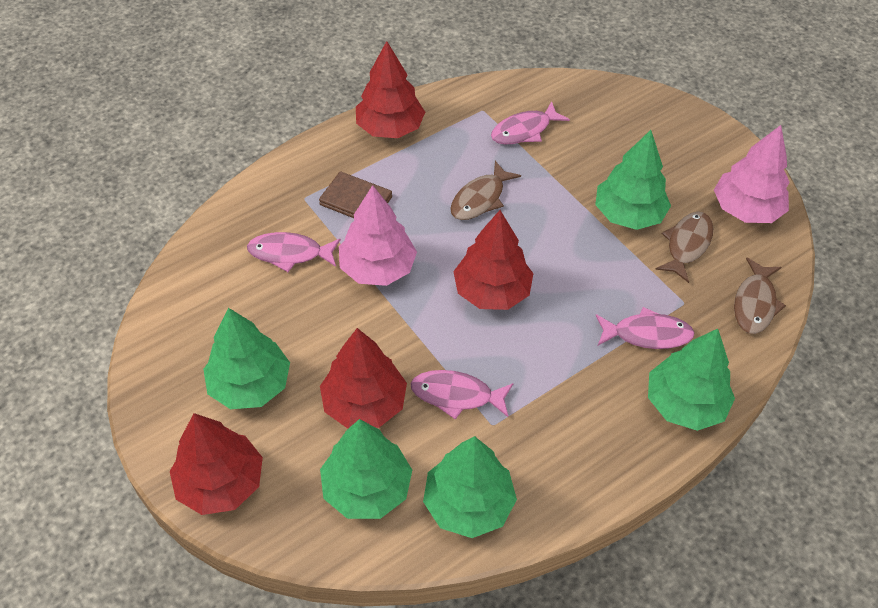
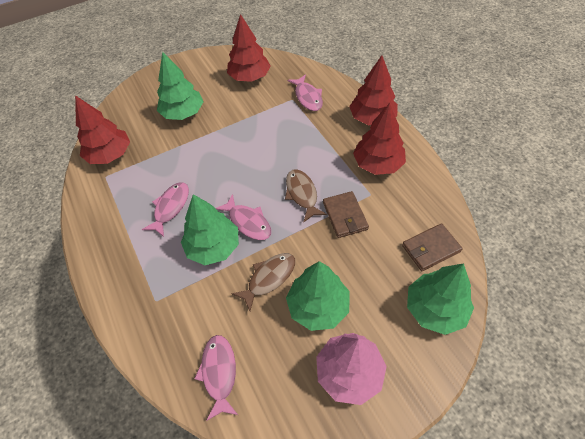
brown fish: [450,161,521,220] [655,212,714,283] [734,258,786,334] = 3 -> [231,253,295,311] [285,169,327,223] = 2
brown wallet: [319,171,392,218] = 1 -> [323,191,369,238] [402,223,463,271] = 2
green tree: [203,308,290,409] [320,419,412,519] [423,436,517,538] [595,130,671,230] [648,329,735,431] = 5 -> [157,51,203,120] [181,194,239,265] [286,261,350,331] [407,263,474,335] = 4
pink tree: [339,185,417,286] [714,125,789,223] = 2 -> [316,333,387,405] = 1

